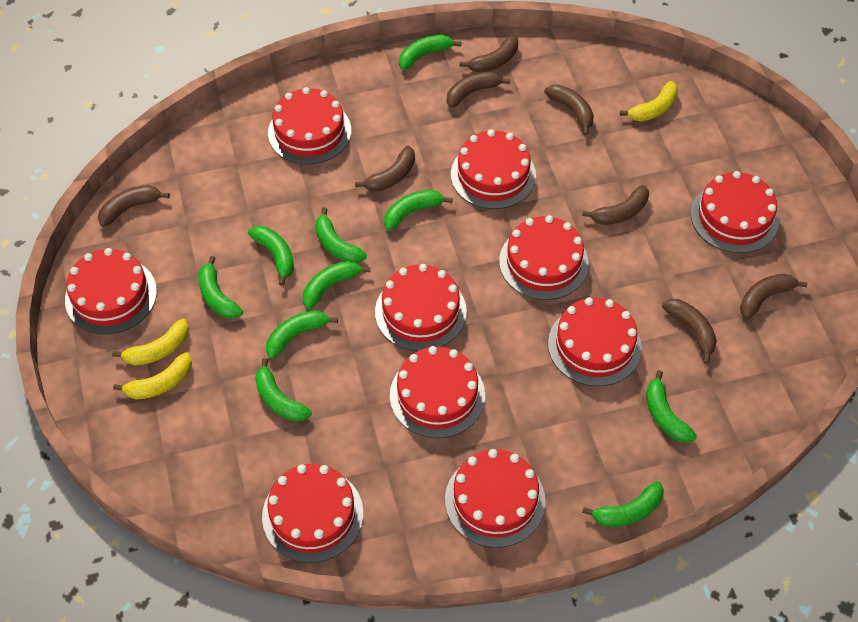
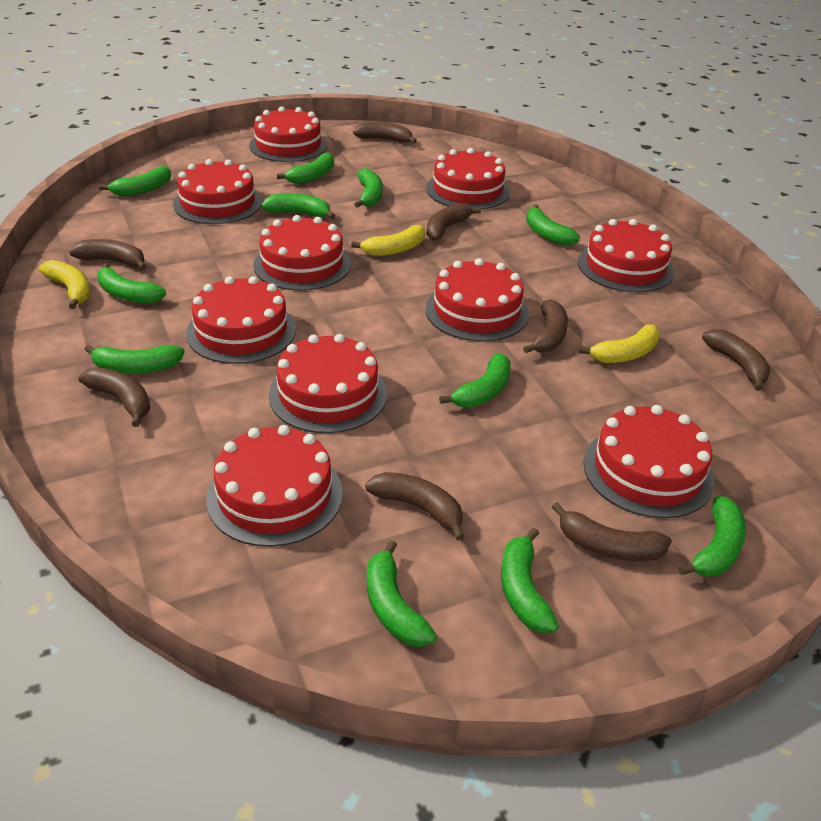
green banana: [198,256,243,319] [248,226,294,286] [255,358,312,422] [266,310,338,359] [303,261,370,309] [315,207,367,263] [384,190,453,231] [399,35,461,70] [582,481,664,527] [646,370,697,443] = 10 -> [84,345,185,374] [97,263,166,304] [99,166,171,197] [261,193,335,219] [277,152,334,184] [354,169,383,208] [367,540,437,647] [439,353,511,407] [501,528,559,633] [526,204,580,246] [678,496,746,577] = 11

